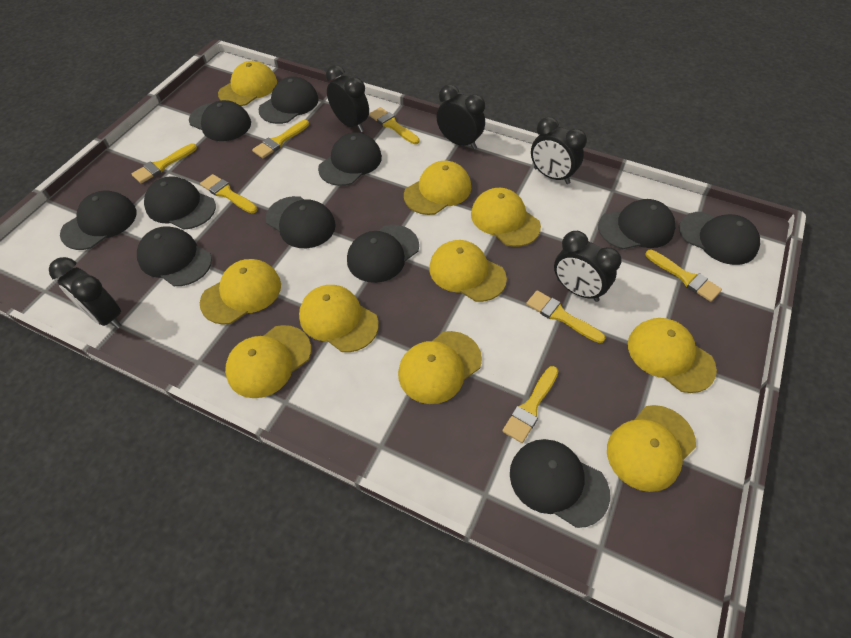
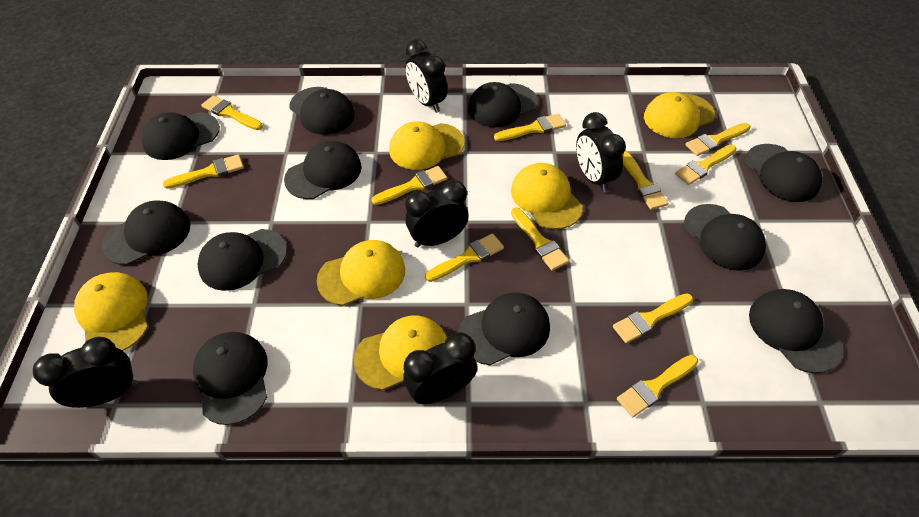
yellow brush: [131,143,197,183] [200,174,257,213] [252,120,309,158] [369,107,419,144] [502,366,558,443] [526,290,606,343] [645,250,722,302] = 7 -> [163,154,244,189] [201,95,263,130] [371,166,447,205] [425,233,504,282] [494,114,566,141] [511,208,569,271] [613,293,693,343] [617,355,698,417] [622,151,669,210] [675,144,736,185] [685,123,751,156] = 11
yellow cap: [200,259,281,325] [218,61,277,106] [225,325,311,398] [299,285,379,352] [398,331,482,404] [404,161,471,215] [429,240,507,302] [471,188,541,247] [607,405,696,492] [628,318,717,393] = 10 -> [74,272,148,351] [317,240,405,306] [354,316,447,390] [389,121,464,170] [511,163,583,229] [644,92,715,138] = 6

